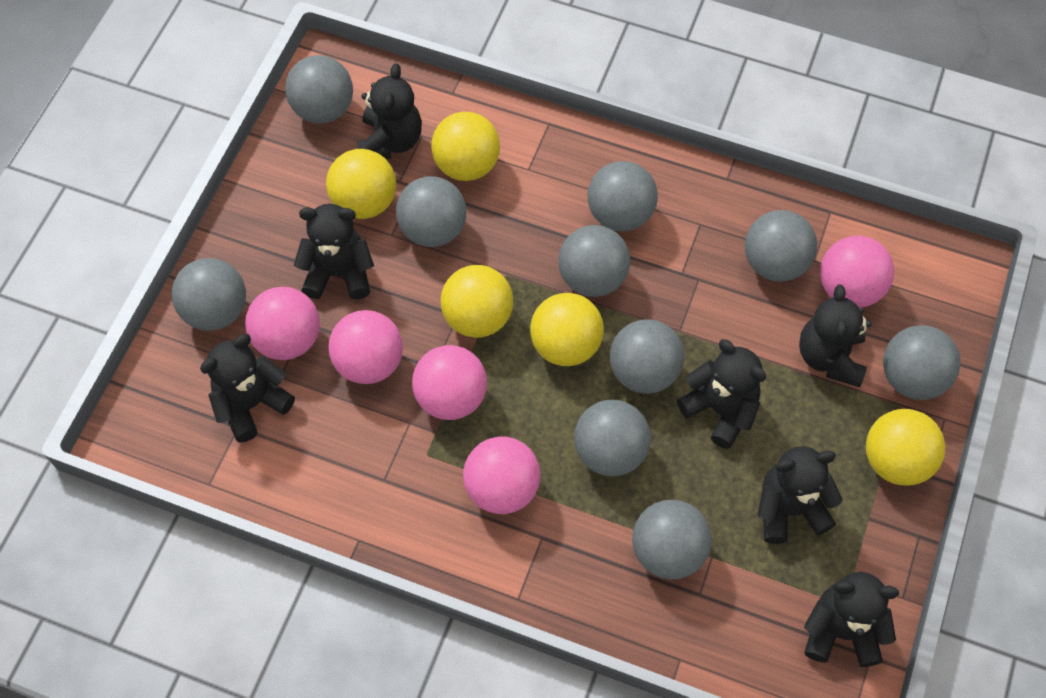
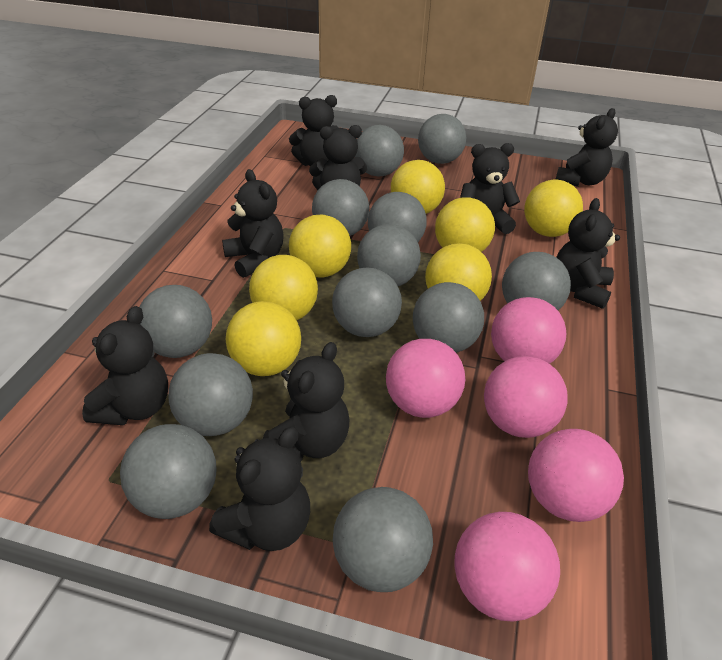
black teddy bear: [200,334,295,443] [294,204,374,300] [357,64,422,159] [677,339,766,449] [757,446,843,544] [799,284,872,387] [804,572,899,667] = 7 -> [82,306,168,425] [209,427,310,551] [222,169,284,278] [263,342,349,462] [289,95,338,166] [309,125,367,190] [460,143,520,234] [555,108,618,187] [556,198,620,309] = 9
grey ball: [172,258,246,331] [285,55,353,123] [396,176,466,247] [558,225,630,297] [574,400,651,476] [588,161,658,232] [610,319,684,394] [632,500,712,580] [745,210,817,282] [883,325,961,400] = 10 -> [120,424,217,519] [139,285,212,358] [168,353,253,436] [312,179,369,236] [332,267,402,337] [332,487,433,592] [355,125,404,177] [357,224,421,286] [368,192,427,242] [413,282,484,353] [418,114,466,164] [502,252,571,310] = 12
yellow ball: [326,149,396,219] [431,112,500,181] [440,265,513,338] [530,293,604,366] [866,409,946,486] = 5 -> [226,301,301,376] [249,255,318,320] [289,215,351,277] [391,160,445,214] [425,243,492,301] [435,197,495,252] [524,180,583,237] = 7

